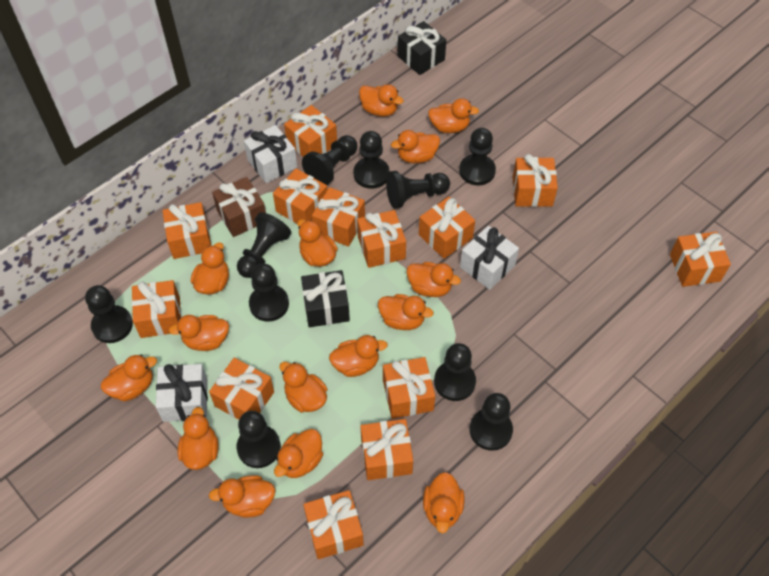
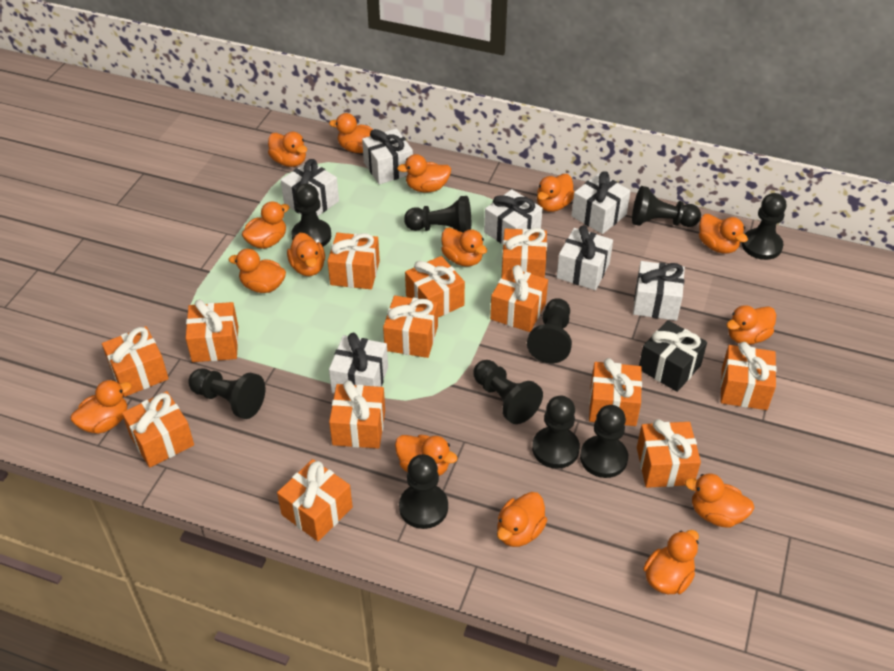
black gift: [301,270,350,327] [398,21,446,75] = 2 -> [639,320,707,392] = 1
brown gift: [212,177,266,237] = 1 -> none = 0
white gift: [156,364,208,422] [244,125,297,183] [460,226,519,290] = 3 -> [281,159,339,216] [329,333,388,394] [362,128,413,184] [484,189,543,244] [556,225,613,290] [571,172,631,234] [633,261,685,321] = 7

